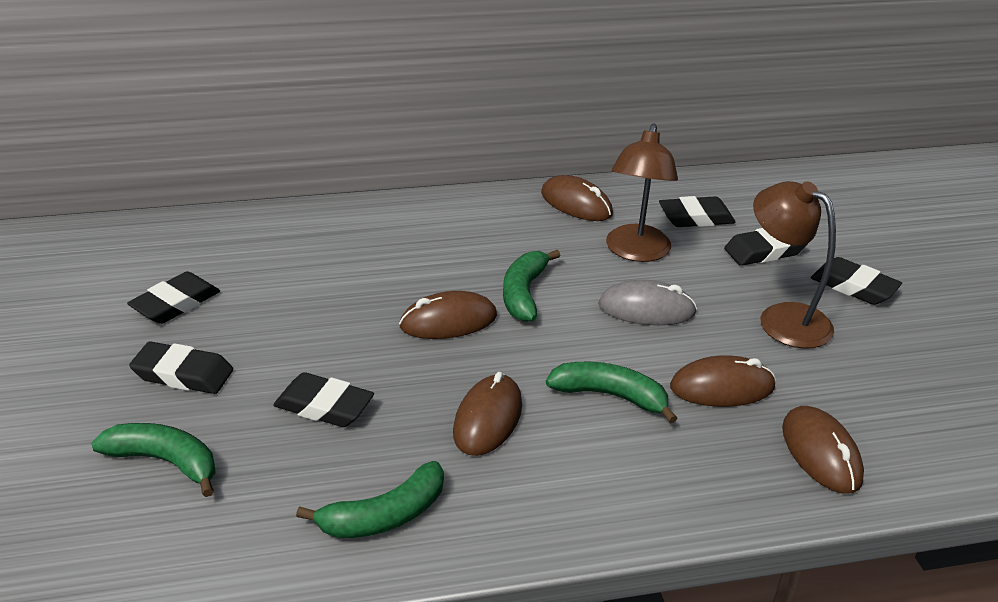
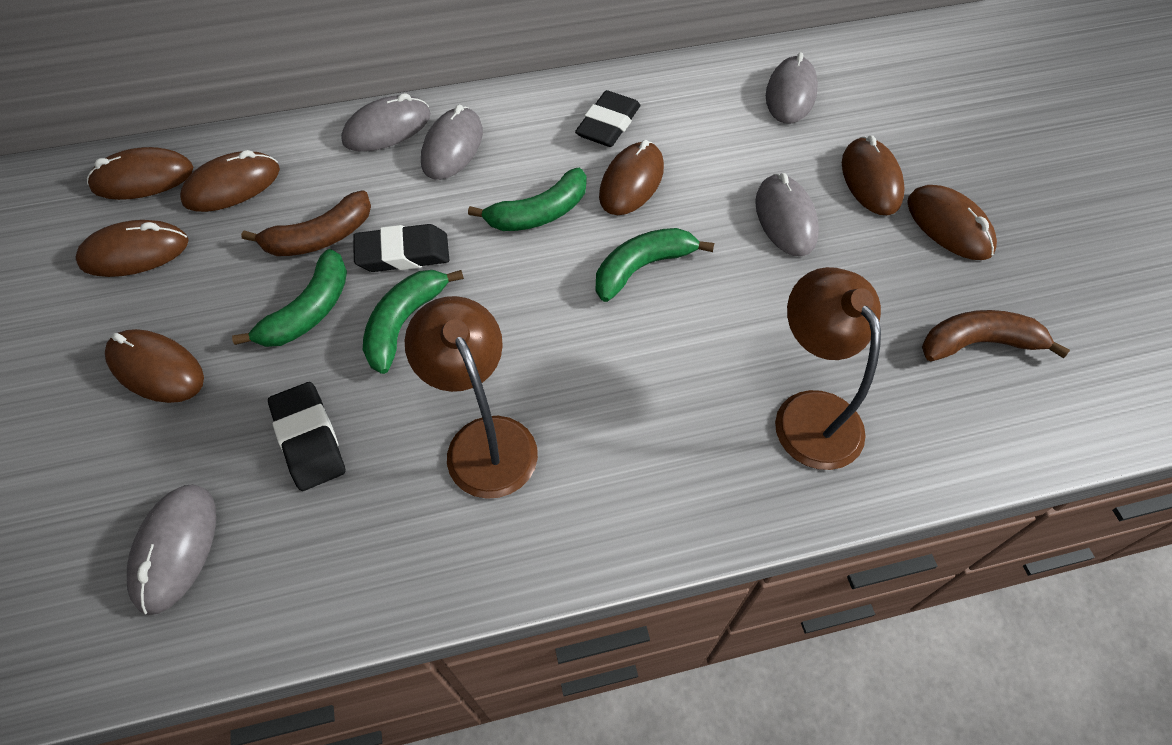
black eraser: [127,271,220,324] [129,341,233,394] [273,372,374,427] [659,196,736,227] [724,228,808,266] [811,257,902,305] = 6 -> [268,382,345,491] [353,224,449,272] [575,90,640,147] = 3
brown banana: none = 0 -> [241,190,371,256] [922,310,1070,361] = 2
brown mouse: [399,291,497,339] [453,372,522,456] [541,175,613,221] [670,355,776,407] [782,406,864,493] = 5 -> [75,220,189,277] [87,147,193,200] [105,329,204,403] [180,150,280,212] [599,140,664,215] [842,135,905,215] [907,185,997,260] = 7
grey mouse: [598,280,697,325] = 1 -> [127,484,216,615] [341,93,431,152] [421,104,483,180] [755,173,819,256] [766,52,818,123] = 5

